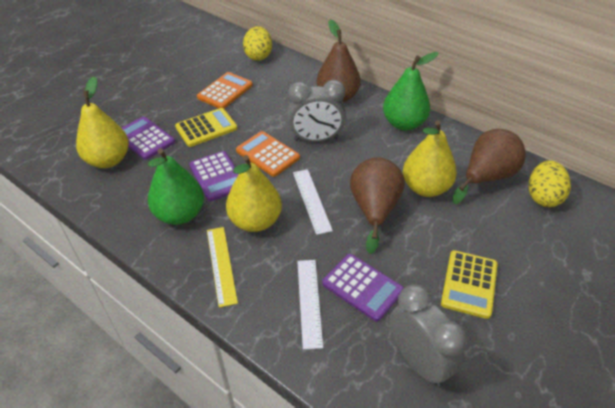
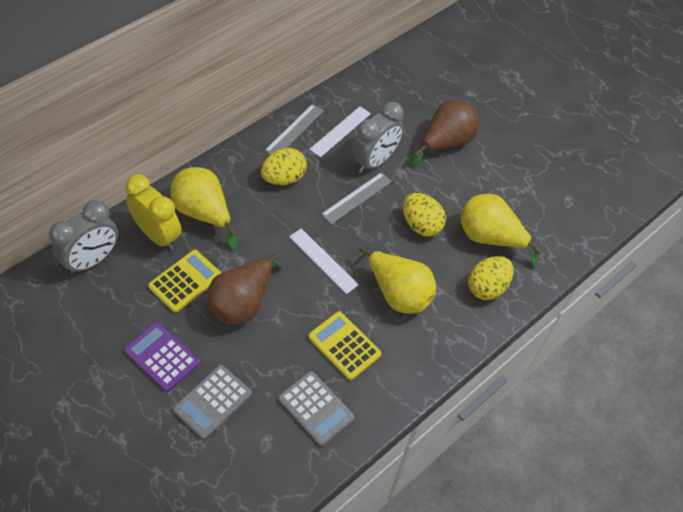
brown pear: [317,19,361,102] [350,157,405,254] [452,129,525,204] = 3 -> [207,253,283,325] [409,99,479,168] = 2
green pear: [148,148,204,225] [383,52,438,131] = 2 -> none = 0
grey calculator: none = 0 -> [173,365,252,439] [278,371,355,446] = 2
grey ruler: none = 0 -> [265,104,324,155] [321,172,392,224] = 2
orange calculator: [197,72,253,108] [236,131,300,177] = 2 -> none = 0
purple calculator: [122,117,175,160] [189,151,239,201] [322,254,404,322] = 3 -> [124,322,200,392] = 1
yellow clock: none = 0 -> [125,175,182,250] = 1
yellow egg: [243,26,272,61] [529,160,571,207] = 2 -> [261,148,307,185] [403,193,446,236] [468,256,514,300] = 3
yellow ruler: [207,227,238,308] = 1 -> none = 0

